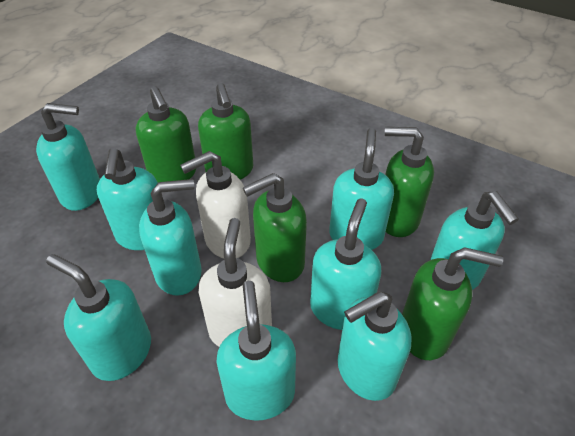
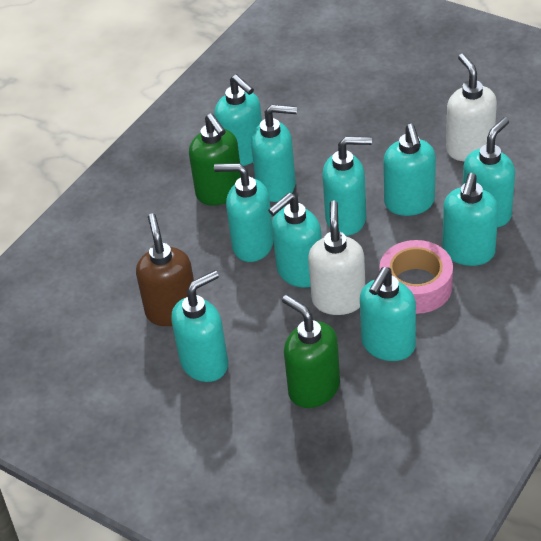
brown soap dispenser: none = 0 -> [136,213,197,326] = 1
green soap dispenser: [136,86,196,182] [198,83,253,180] [243,173,307,282] [385,127,434,237] [402,247,503,360] = 5 -> [189,113,241,205] [282,295,340,408] = 2
pink tape: none = 0 -> [379,240,453,314] = 1
turquoise soap dispenser: [36,103,100,211] [46,254,151,381] [97,148,158,250] [139,179,202,296] [216,281,296,421] [310,198,381,330] [329,128,394,250] [338,291,411,401] [430,191,519,290] = 9 -> [171,270,228,382] [214,74,262,166] [214,163,274,262] [251,105,297,202] [268,193,322,288] [322,136,372,236] [360,267,416,361] [383,124,436,216] [442,173,498,266] [463,117,515,227] = 10

